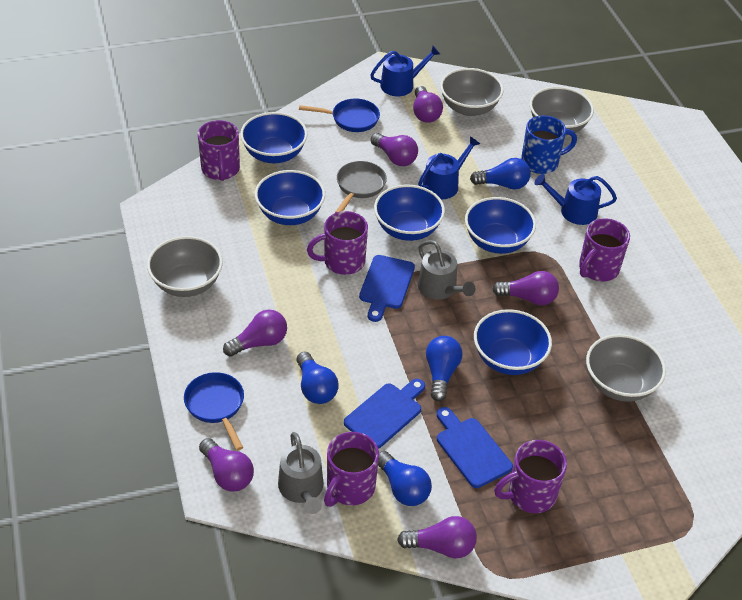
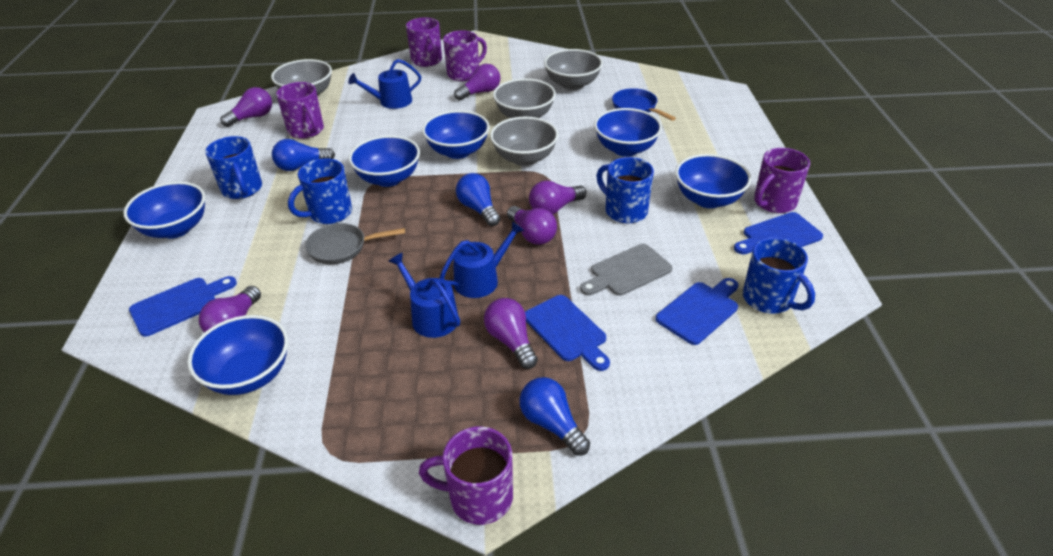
blue bowl: [240,112,308,163] [255,170,325,225] [374,184,445,241] [465,197,536,254] [474,309,552,375] = 5 -> [123,182,205,239] [187,315,288,395] [349,135,420,187] [422,110,490,159] [594,108,662,156] [675,154,751,208] = 6
blue cutting board: [344,379,425,449] [359,255,415,322] [437,407,513,488] = 3 -> [129,276,237,337] [525,295,610,371] [656,278,738,345] [734,212,823,254] = 4
blue light bulb: [297,352,339,404] [378,451,432,506] [426,336,463,401] [470,158,531,189] = 4 -> [272,139,335,171] [456,173,501,226] [520,377,590,456] = 3
blue mug: [521,115,577,174] = 1 -> [205,136,262,199] [288,158,352,224] [596,157,654,223] [743,237,815,314] = 4
blue pan: [184,372,244,451] [299,99,380,132] = 2 -> [612,88,676,121] = 1
grey cutting board: none = 0 -> [580,244,672,296] = 1
grey watering can: [278,432,324,514] [417,240,475,300] = 2 -> none = 0

